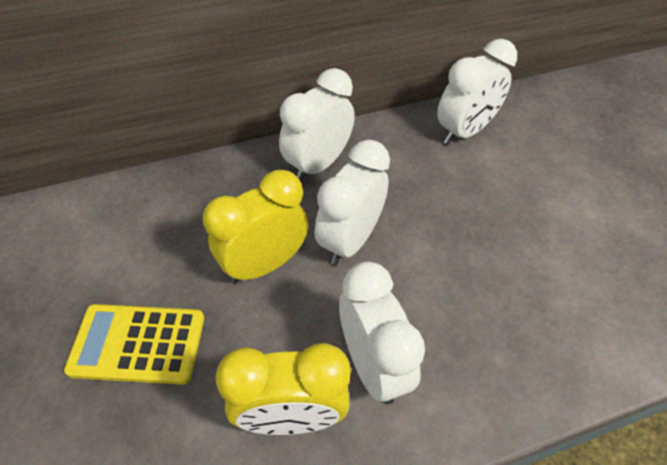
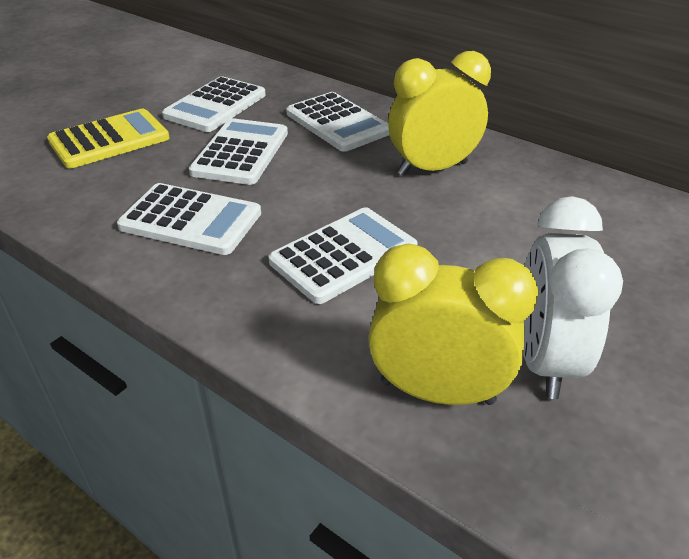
white calculator: none = 0 -> [117,183,261,255] [162,76,266,132] [189,118,288,185] [269,207,418,304] [286,92,389,152] = 5
white clock: [279,68,355,182] [314,139,390,265] [339,261,425,404] [437,39,517,145] = 4 -> [523,196,623,399] = 1

